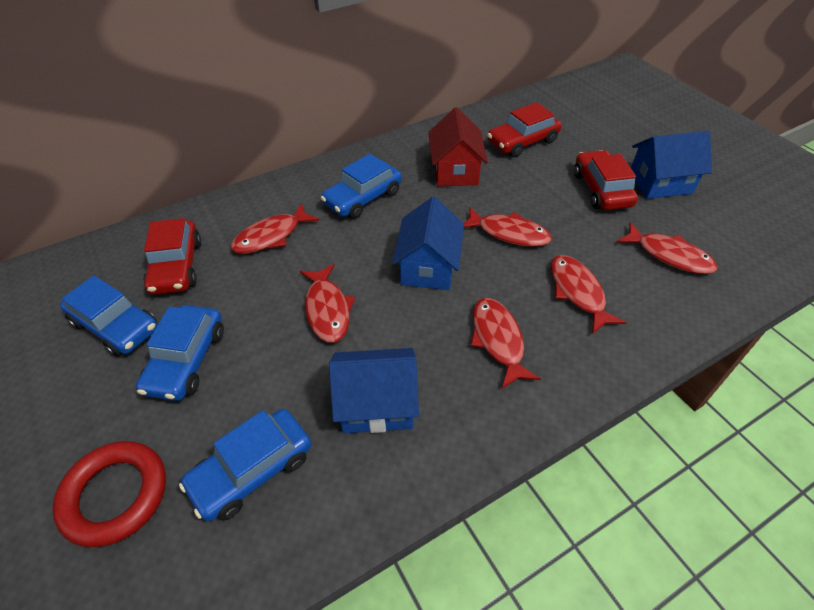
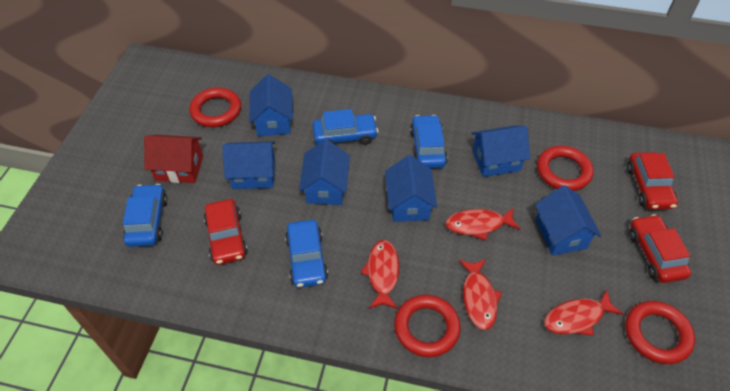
blue house: [329,348,419,433] [392,197,464,290] [631,131,712,199] = 3 -> [222,141,275,189] [249,74,293,136] [299,139,350,205] [385,155,437,222] [471,126,530,177] [535,185,601,256] = 6
red fish: [230,203,319,254] [300,264,355,343] [464,207,552,247] [471,298,541,389] [551,255,626,334] [617,222,717,274] = 6 -> [360,240,399,309] [445,207,520,240] [459,259,502,330] [544,290,623,336] = 4
red ring: [52,441,166,547] = 1 -> [189,87,241,127] [394,295,461,357] [537,146,593,191] [625,301,695,364] = 4

